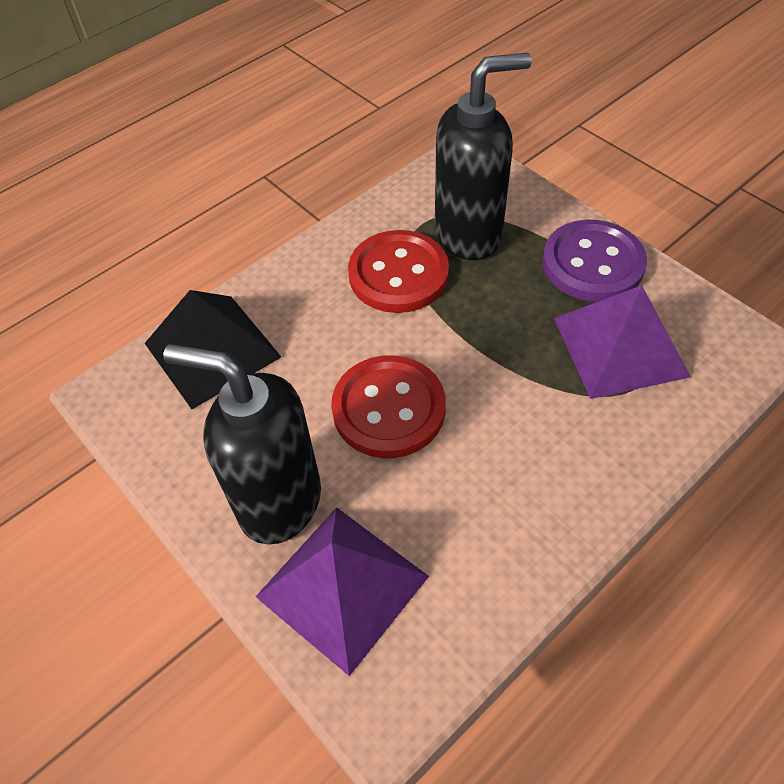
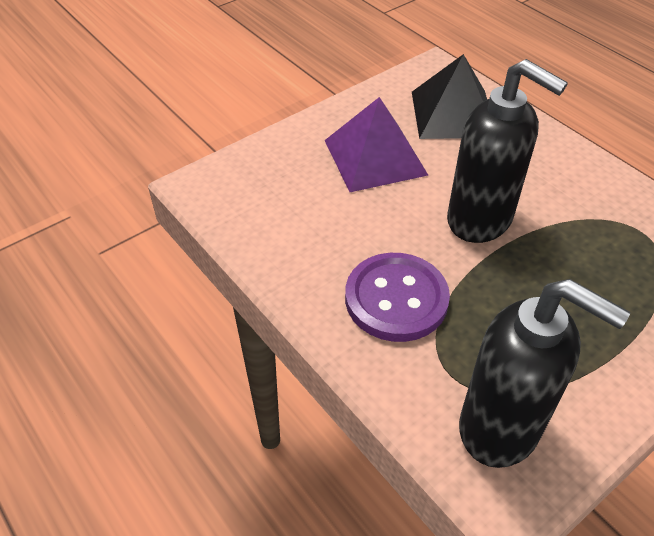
purple pyramid: [255,507,429,676] [554,285,691,399] = 2 -> [324,97,428,192] = 1
red button: [331,355,446,458] [348,230,449,313] = 2 -> none = 0

